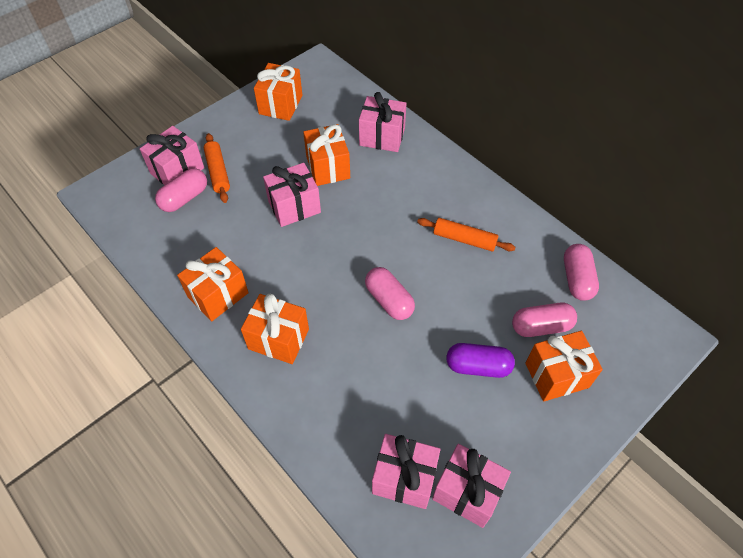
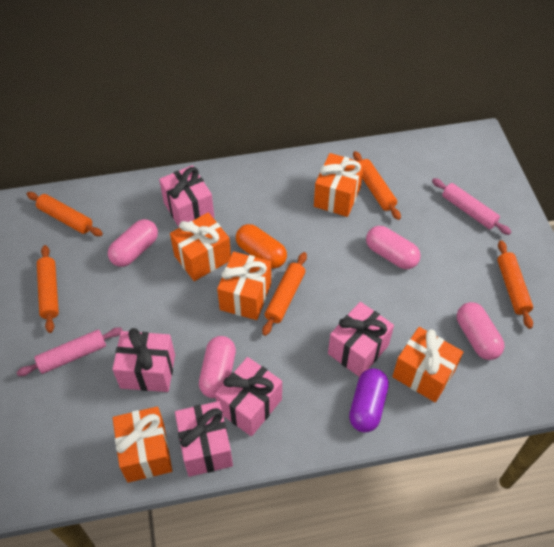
orange capsule: none = 0 -> [236,224,287,268] = 1
orange rolling pin: [204,133,230,203] [417,218,515,251] = 2 -> [27,192,103,236] [37,245,59,333] [262,252,307,336] [353,151,401,220] [497,240,533,329] = 5
pink rolling pin: none = 0 -> [16,327,123,376] [432,178,511,235] = 2

